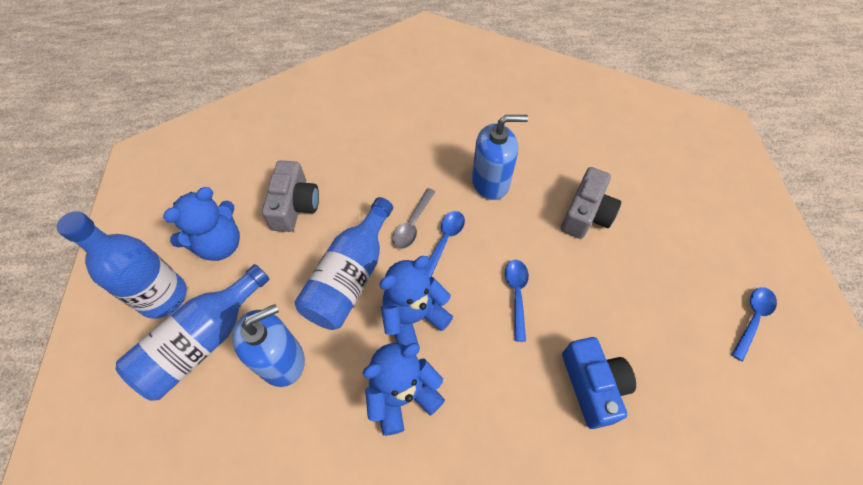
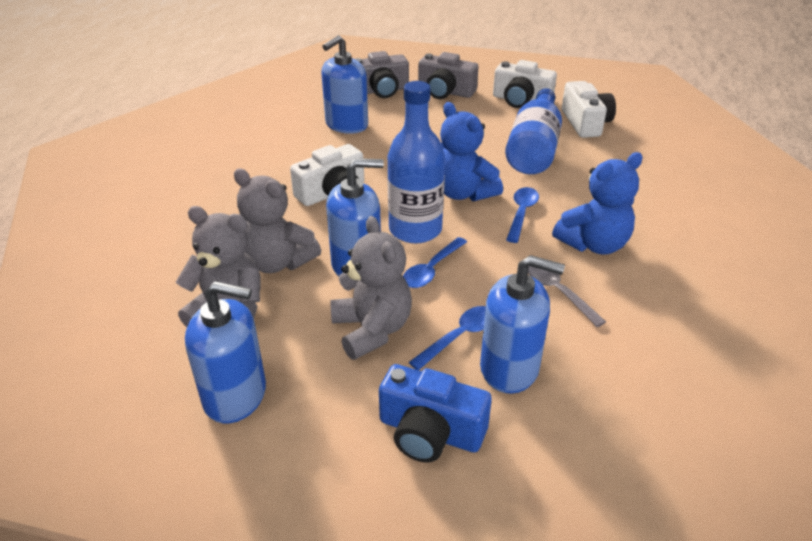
blue bottle: [56,211,187,319] [116,264,270,401] [295,197,393,330] = 3 -> [387,81,445,243] [505,88,562,174] = 2
blue soap dispenser: [232,304,305,387] [472,115,528,200] = 2 -> [185,281,266,423] [321,35,368,134] [326,158,384,277] [480,255,565,394] = 4
blue teddy bear: [163,187,240,261] [363,343,445,436] [380,256,453,346] = 3 -> [440,102,503,202] [552,152,643,255] = 2
grey teddy bear: none = 0 -> [176,206,261,327] [234,168,321,273] [330,216,412,360] = 3
white camera: none = 0 -> [290,144,364,206] [493,60,557,108] [562,81,616,138] = 3

